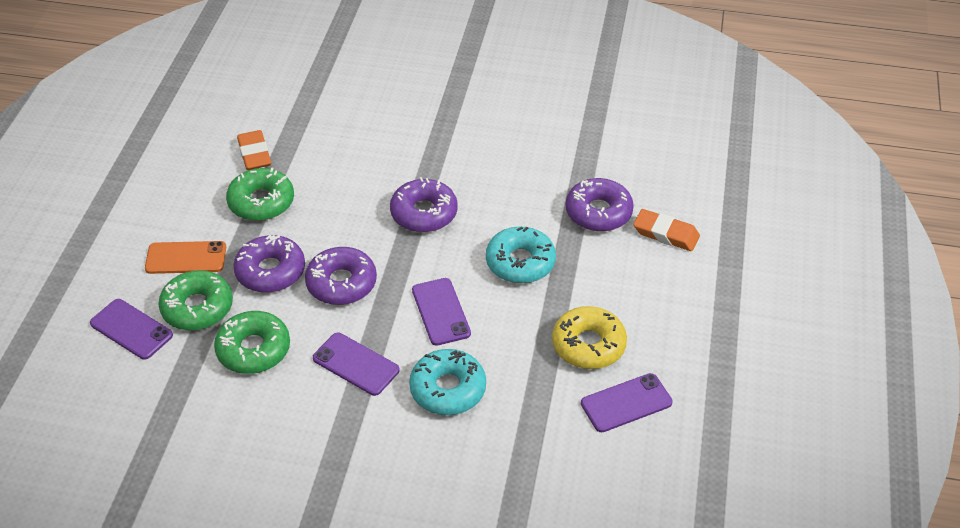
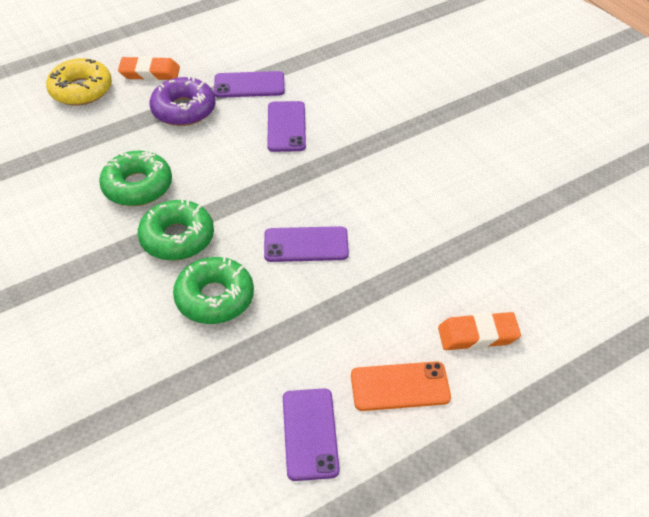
purple donut: [233,235,305,293] [305,247,377,305] [390,177,458,232] [566,178,634,231] = 4 -> [150,75,215,126] = 1
turquoise donut: [409,349,486,415] [486,227,556,283] = 2 -> none = 0

